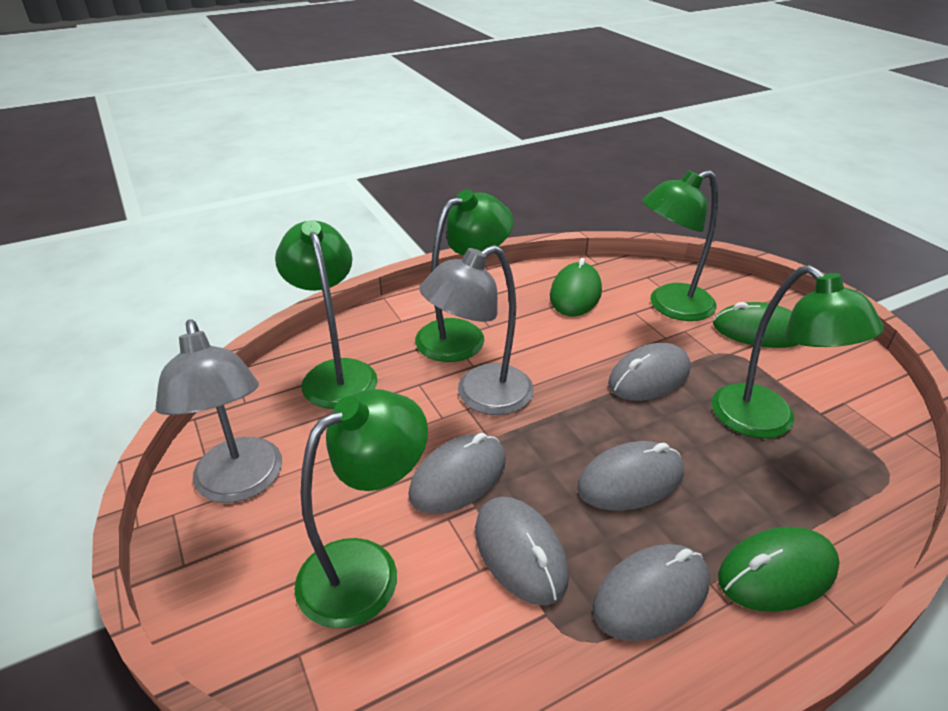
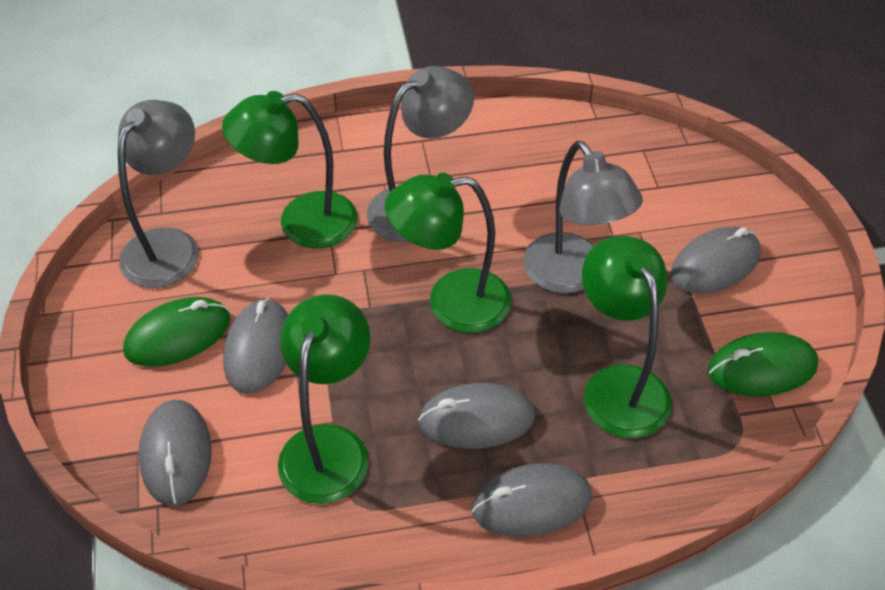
green lamp: [275,220,377,409] [294,389,428,629] [415,189,513,362] [642,170,718,321] [712,265,884,439] = 5 -> [222,91,357,248] [278,294,370,504] [385,173,511,333] [582,236,671,438] = 4
green mouse: [550,258,602,317] [713,302,798,348] [718,527,840,612] = 3 -> [123,297,230,367] [708,332,818,396] = 2
grey lamp: [156,319,282,503] [419,245,534,415] = 2 -> [118,100,199,288] [367,66,474,242] [523,141,643,294] = 3

